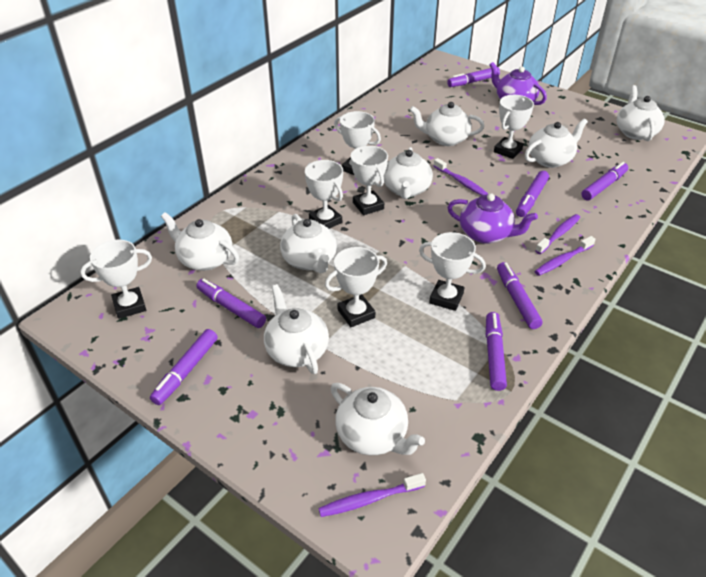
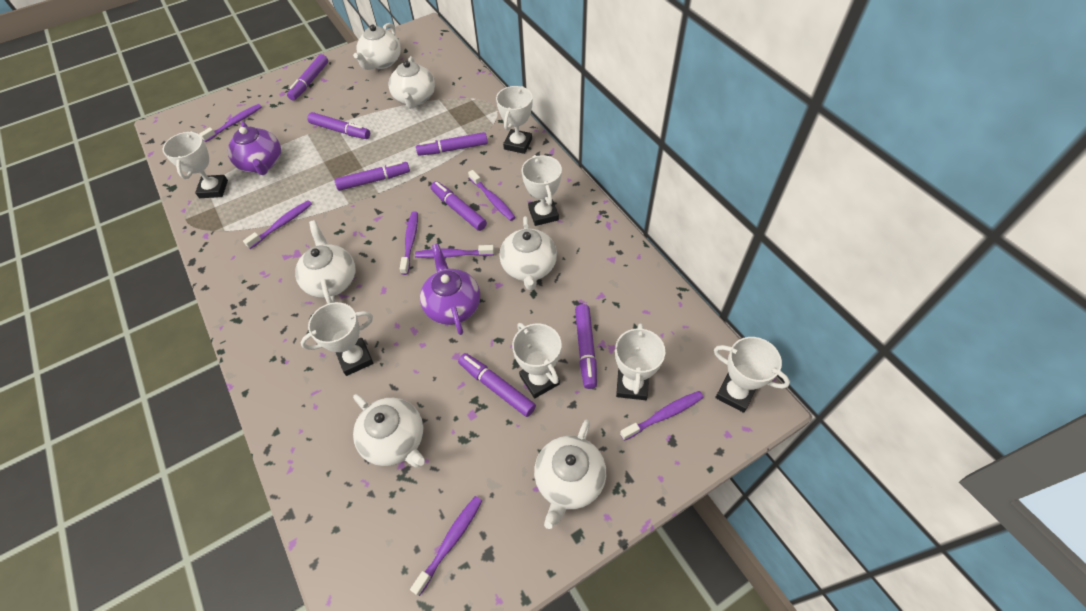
purple toothbrush: [318,473,426,517] [434,158,488,196] [535,214,580,254] [535,236,596,276] = 4 -> [199,104,262,142] [243,200,312,249] [400,212,418,275] [410,496,482,596] [415,245,494,258] [468,170,516,221] [620,391,704,441] = 7
white teapot: [161,212,239,271] [264,284,329,374] [280,214,337,273] [331,383,425,455] [383,147,433,199] [410,102,485,146] [525,118,588,168] [617,85,664,141] = 8 -> [295,220,355,304] [353,23,401,70] [353,394,425,467] [388,56,435,109] [499,216,557,290] [534,419,606,529] = 6

